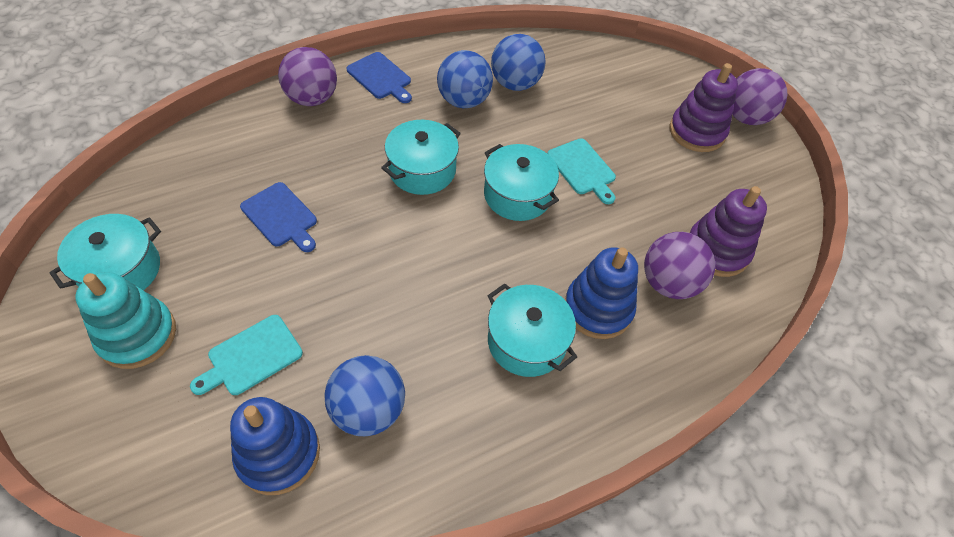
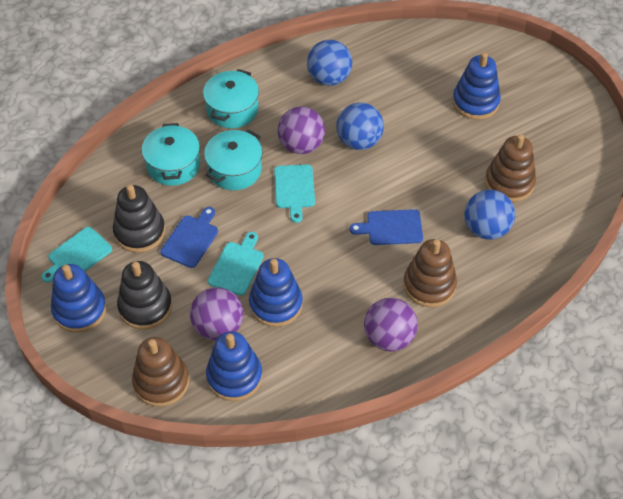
black stacking toy: none = 0 -> [113,184,165,253] [117,261,172,330] = 2
blue stacking toy: [230,397,320,495] [565,247,638,339] = 2 -> [51,264,107,333] [206,331,262,401] [249,258,303,327] [452,52,501,120] = 4
brown stacking toy: none = 0 -> [132,337,189,407] [403,239,457,307] [485,134,536,202] = 3
purple stacking toy: [670,63,738,152] [689,186,767,277] = 2 -> none = 0
turquoise cutting board: [190,315,303,395] [547,138,616,204] = 2 -> [41,227,112,283] [208,232,264,296] [274,164,315,223] = 3
turquoise pot: [49,214,161,290] [381,120,461,195] [484,144,559,221] [487,283,577,377] = 4 -> [142,123,200,186] [203,69,259,128] [204,129,262,190] = 3
turquoise stacking toy: [75,272,176,369] = 1 -> none = 0

